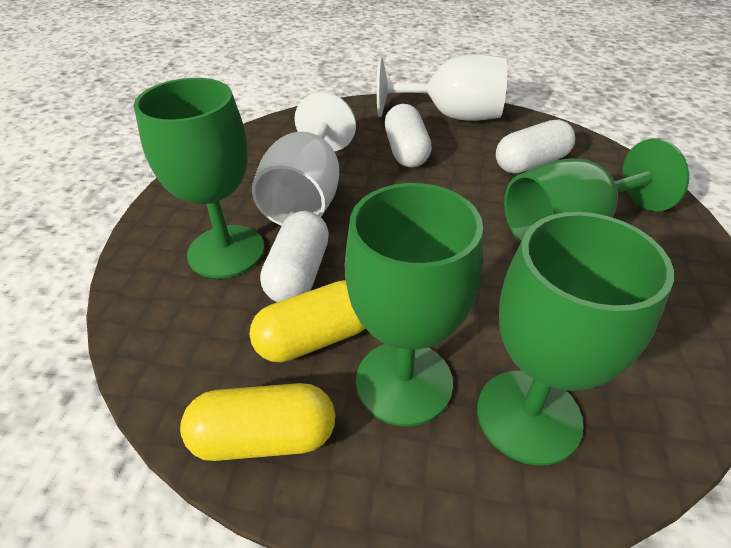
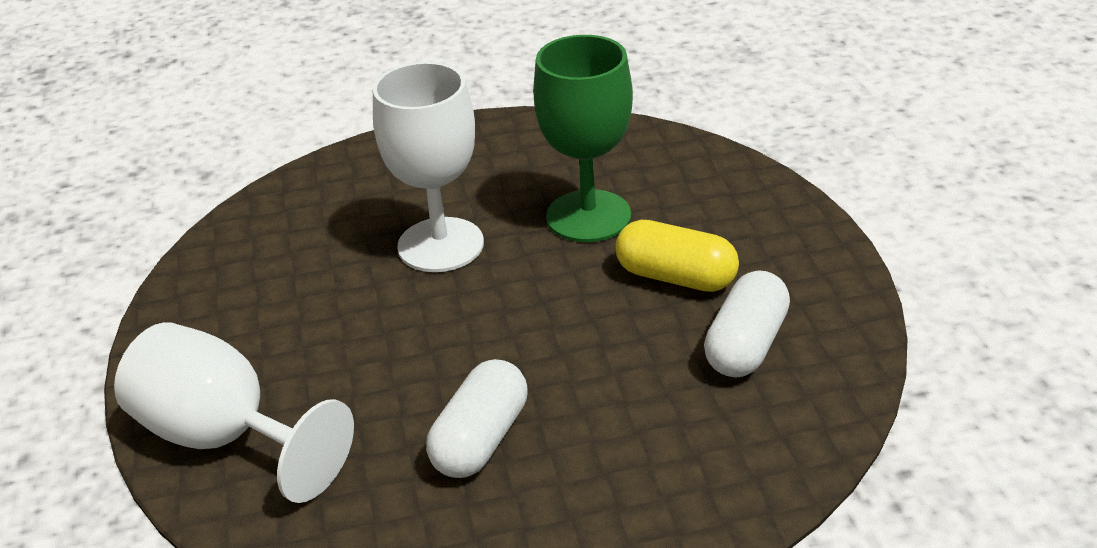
green goblet: [134,78,264,279] [345,183,483,426] [477,212,674,466] [504,138,690,243] = 4 -> [533,35,633,242] = 1
white capsule: [260,211,329,302] [385,104,432,167] [496,120,575,174] = 3 -> [426,359,528,478] [704,271,790,377] = 2
yellow capsule: [180,383,335,461] [250,280,365,363] = 2 -> [615,220,739,292] = 1

